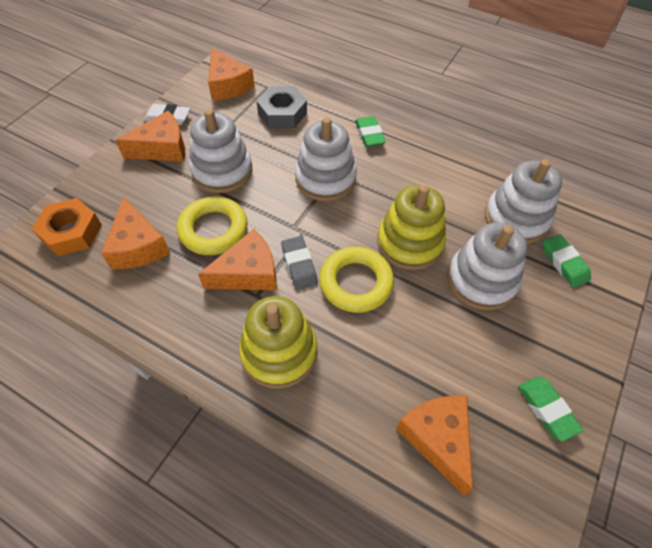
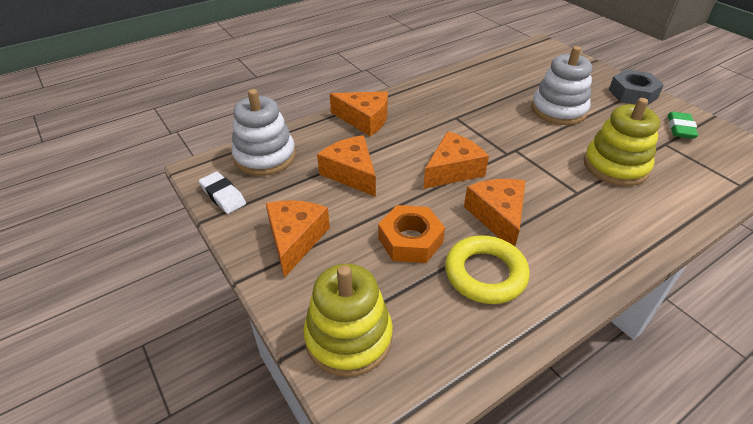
green eraser: [355,116,386,147] [518,377,583,442] [543,234,591,288] = 3 -> [668,112,698,139] = 1
grey eraser: [281,236,318,290] = 1 -> none = 0
white stacking toy: [189,109,252,193] [295,117,357,201] [447,223,528,310] [485,159,562,244] = 4 -> [231,89,296,176] [531,46,592,125] = 2
yellow ring: [177,197,248,255] [319,247,394,313] = 2 -> [445,235,530,304] = 1

